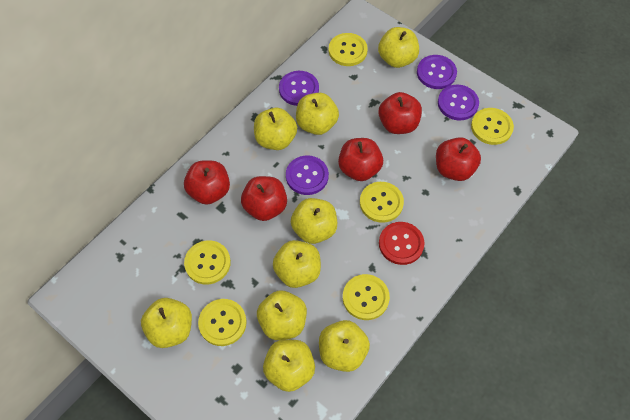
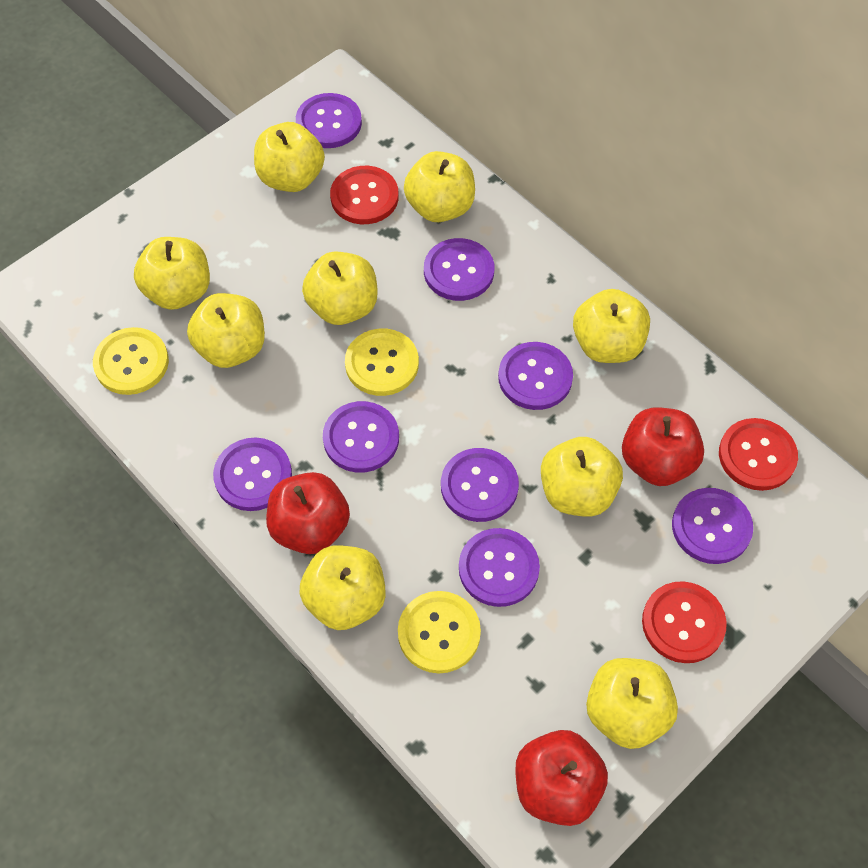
purple button: [279,71,319,106] [286,155,329,195] [417,55,457,89] [438,85,479,120] = 4 -> [213,438,292,511] [296,93,362,148] [323,401,399,473] [424,238,494,301] [441,448,519,522] [459,528,540,607] [498,342,573,410] [672,488,753,564] = 8
red apple: [184,160,230,205] [241,176,287,221] [338,138,383,181] [379,92,422,134] [436,137,481,181] = 5 -> [266,472,350,554] [515,730,608,826] [622,408,704,486] = 3
red button: [379,222,425,265] = 1 -> [330,166,399,224] [642,581,727,663] [719,418,798,491] = 3
yellow button: [184,240,231,285] [198,299,247,346] [329,33,368,66] [343,274,390,320] [360,182,404,223] [471,108,514,145] = 6 -> [93,327,169,395] [345,328,419,396] [398,591,481,673] = 3

